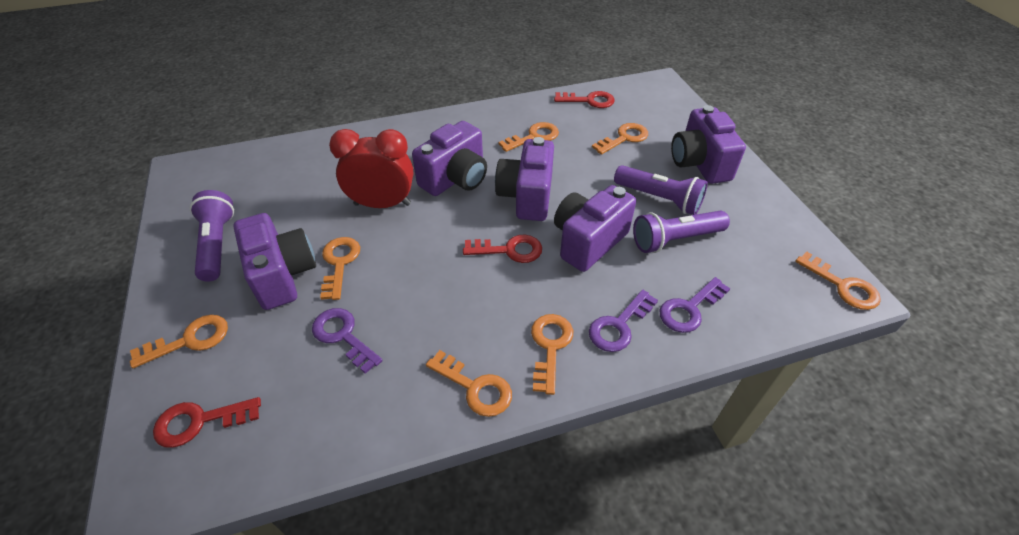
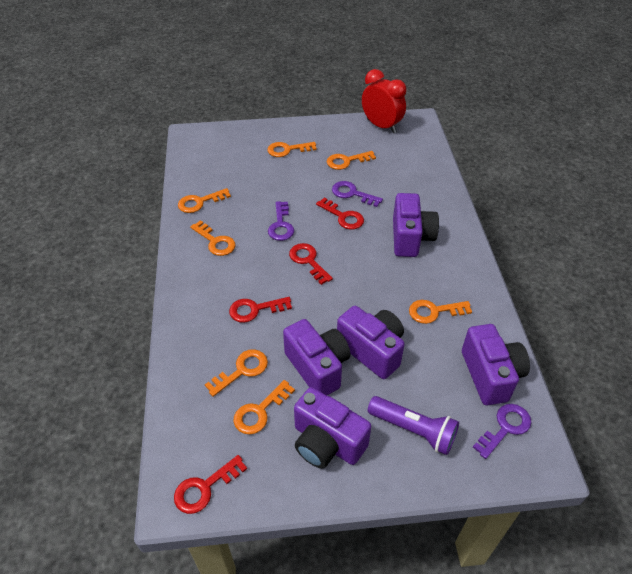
purple flashlight: [190,190,234,282] [614,165,708,215] [633,211,730,253] = 3 -> [368,396,459,455] = 1
red key: [153,397,261,448] [463,235,542,263] [554,91,615,108] = 3 -> [174,455,247,514] [229,297,292,323] [289,243,333,285] [316,197,364,230] = 4

